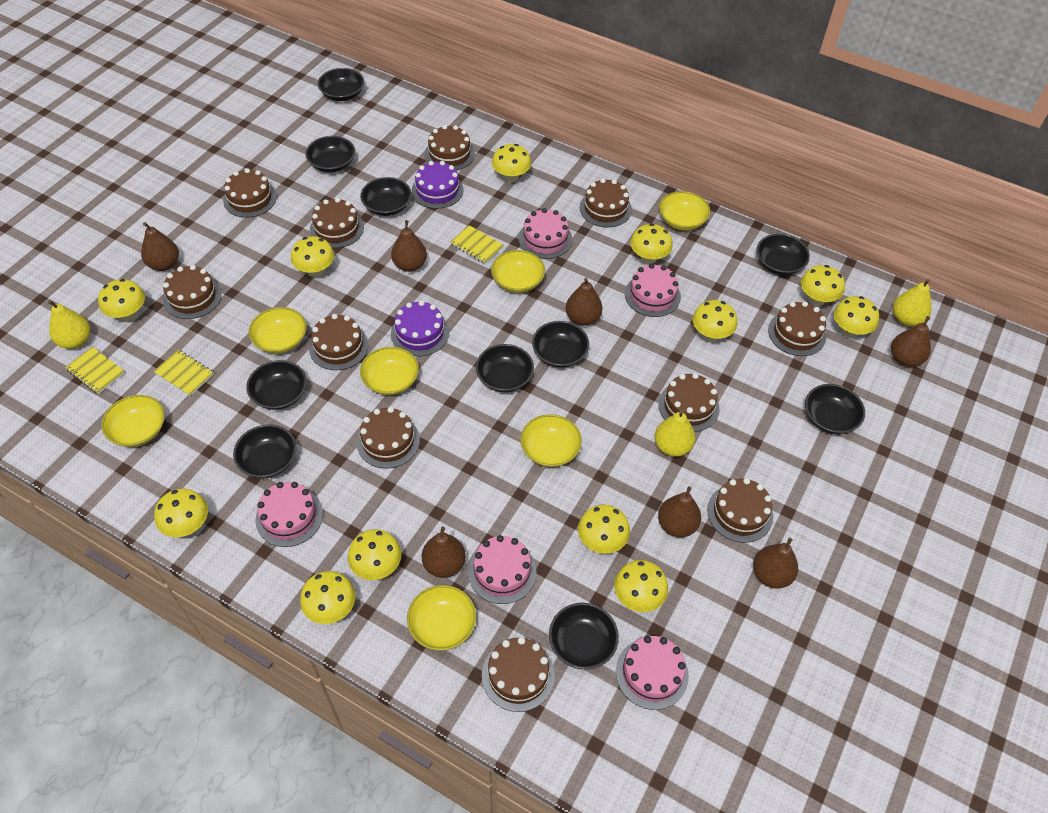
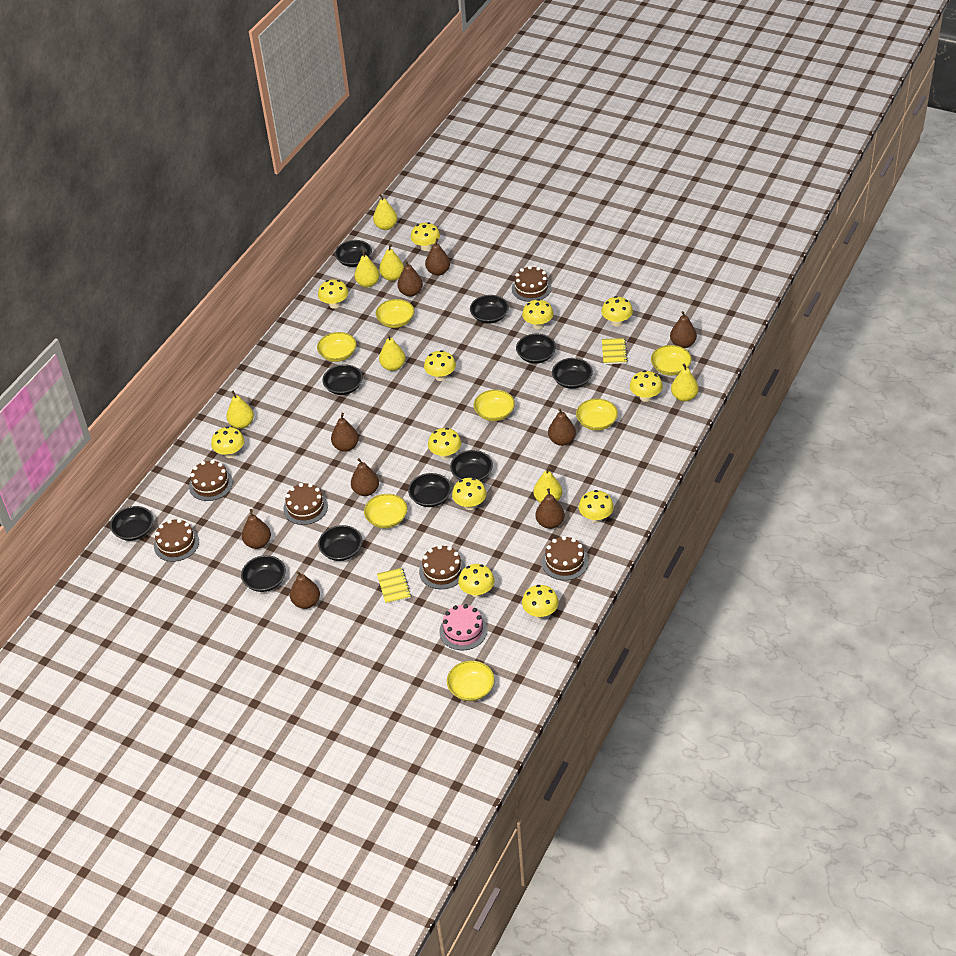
brown cake: [163,265,222,319] [223,168,277,218] [309,314,368,370] [310,198,364,248] [357,407,420,469] [425,125,475,171] [482,637,555,712] [580,179,632,227] [658,373,719,432] [707,478,773,543] [768,302,826,356] = 11 -> [154,519,199,562] [189,460,233,501] [283,483,328,525] [419,545,465,589] [512,266,552,302] [542,536,588,580] = 6
brown pear: [141,222,179,271] [391,220,427,272] [422,527,466,578] [566,278,602,326] [658,486,701,537] [753,538,798,588] [891,316,931,367] = 7 -> [242,509,271,549] [290,571,320,609] [331,413,359,452] [351,458,379,496] [397,261,423,297] [425,238,450,276] [536,489,565,529] [548,408,576,446] [670,311,697,348] = 9
pink cake: [255,482,323,547] [468,535,536,604] [519,208,572,259] [616,636,689,710] [625,264,681,317] = 5 -> [439,604,488,650] = 1
purple cake: [391,301,449,356] [412,161,464,209] = 2 -> none = 0
yellow notebook: [65,347,125,394] [153,350,214,396] [450,225,504,264] = 3 -> [377,568,411,604] [602,338,628,364] = 2
yellow pear: [48,300,90,349] [655,410,695,457] [893,279,932,326] = 3 -> [226,391,254,429] [354,250,380,287] [373,194,397,230] [379,244,404,281] [379,335,406,371] [534,467,562,503] [671,364,699,402] = 7

